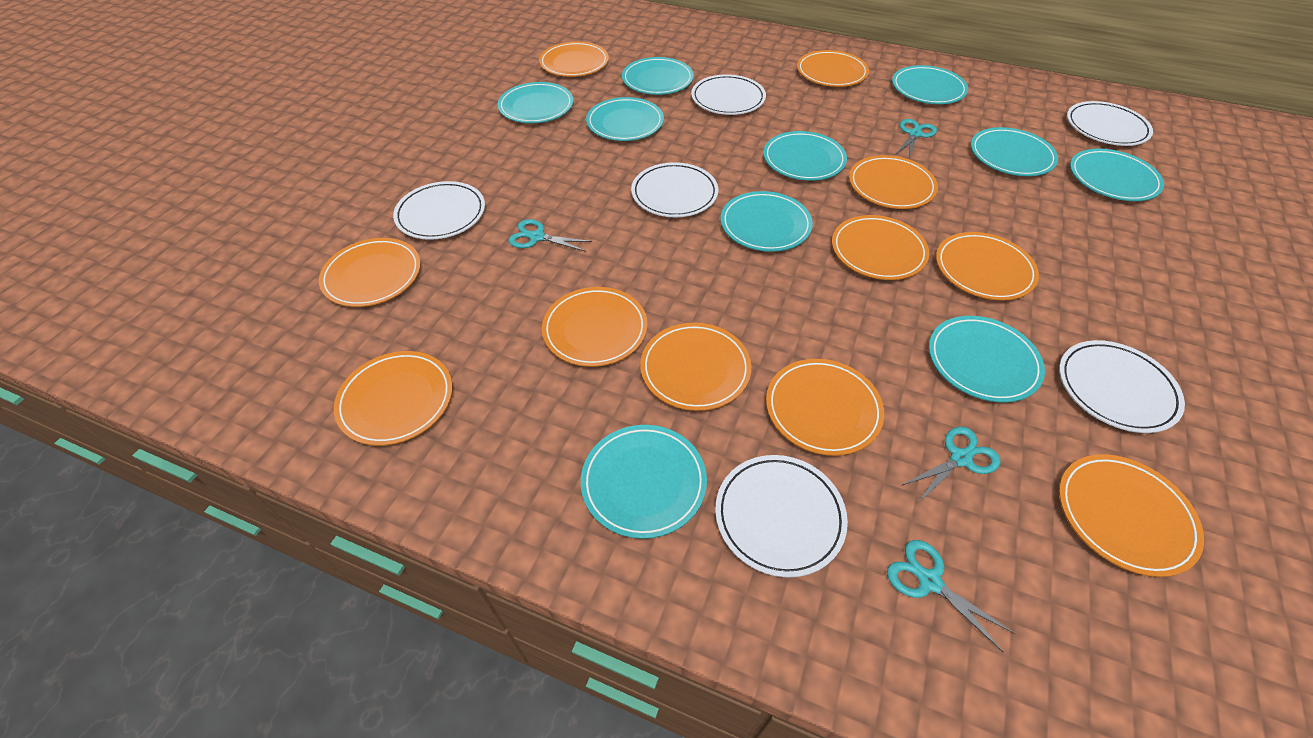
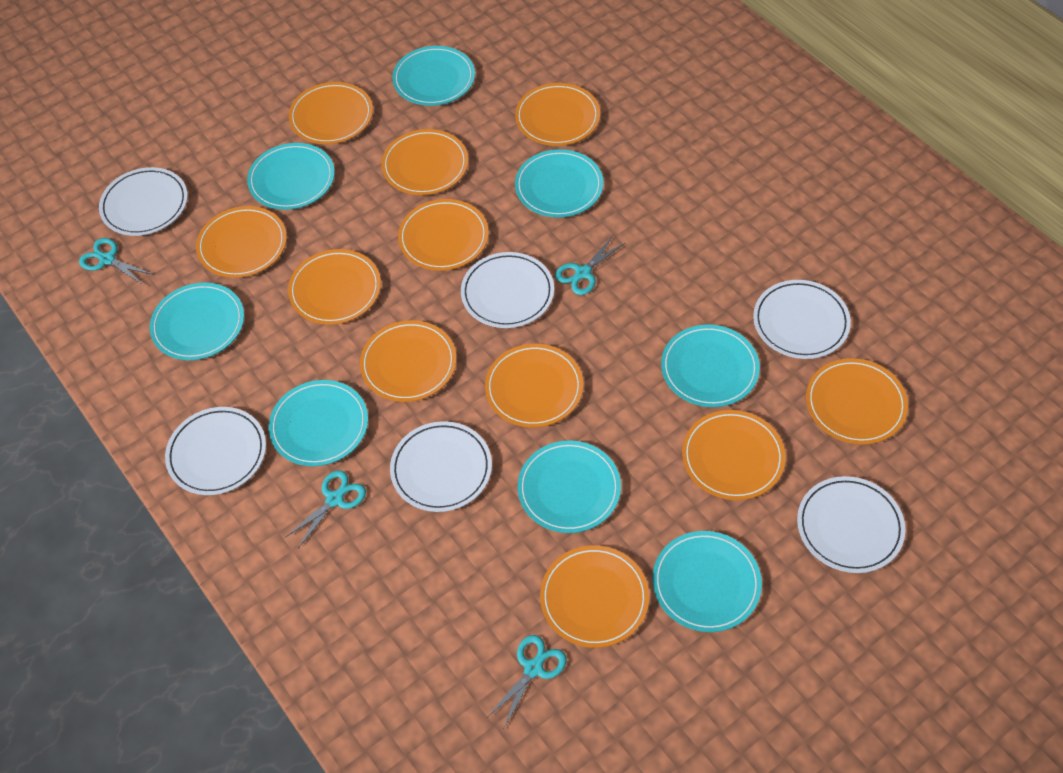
turquoise plate: [498,82,573,123] [581,425,707,539] [586,97,664,141] [622,57,694,95] [721,191,813,252] [763,131,847,181] [892,65,968,104] [929,316,1045,402] [971,127,1058,176] [1070,149,1164,201] = 10 -> [150,283,244,360] [247,143,335,210] [269,380,368,466] [392,46,475,106] [515,149,603,218] [518,440,621,533] [653,531,762,632] [661,325,760,407] = 8

